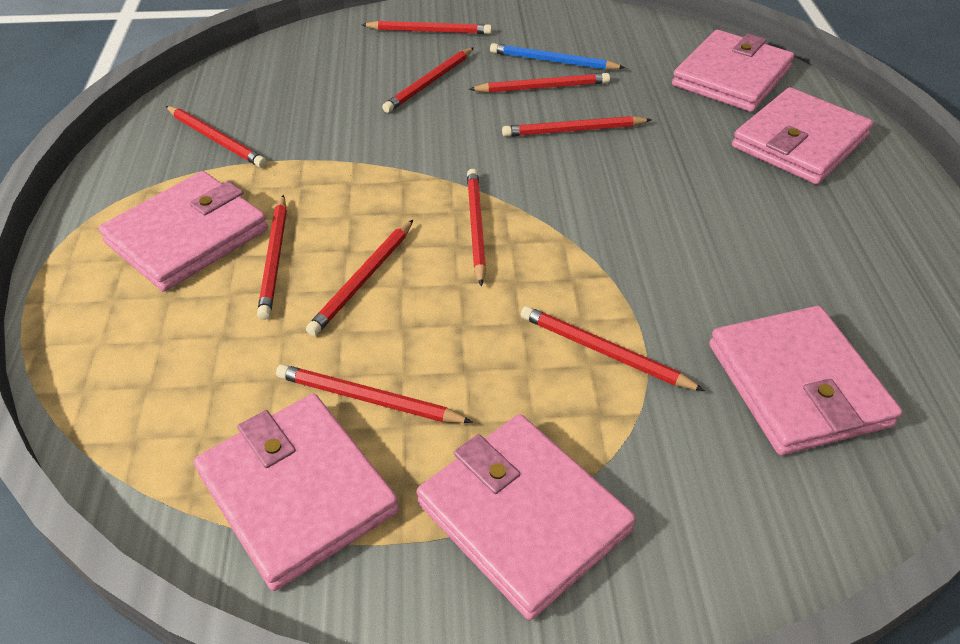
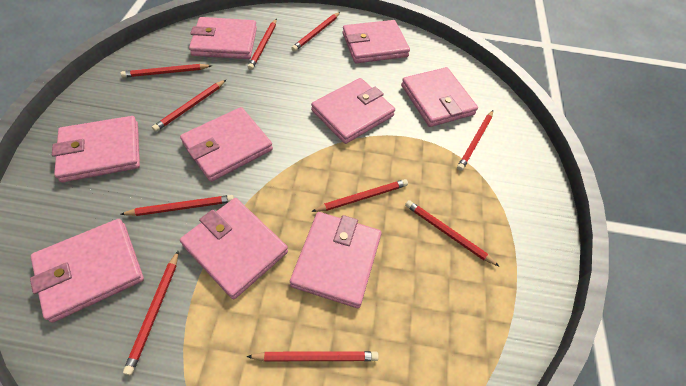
blue pencil: [490,43,625,70] = 1 -> none = 0
pink wallet: [98,171,268,291] [194,394,399,591] [417,414,636,620] [672,30,794,112] [709,306,902,455] [732,87,873,184] = 6 -> [30,219,144,323] [52,116,140,182] [180,107,273,182] [180,198,288,299] [189,17,257,59] [290,212,382,308] [311,78,395,144] [343,20,410,63] [401,67,478,127] = 9

